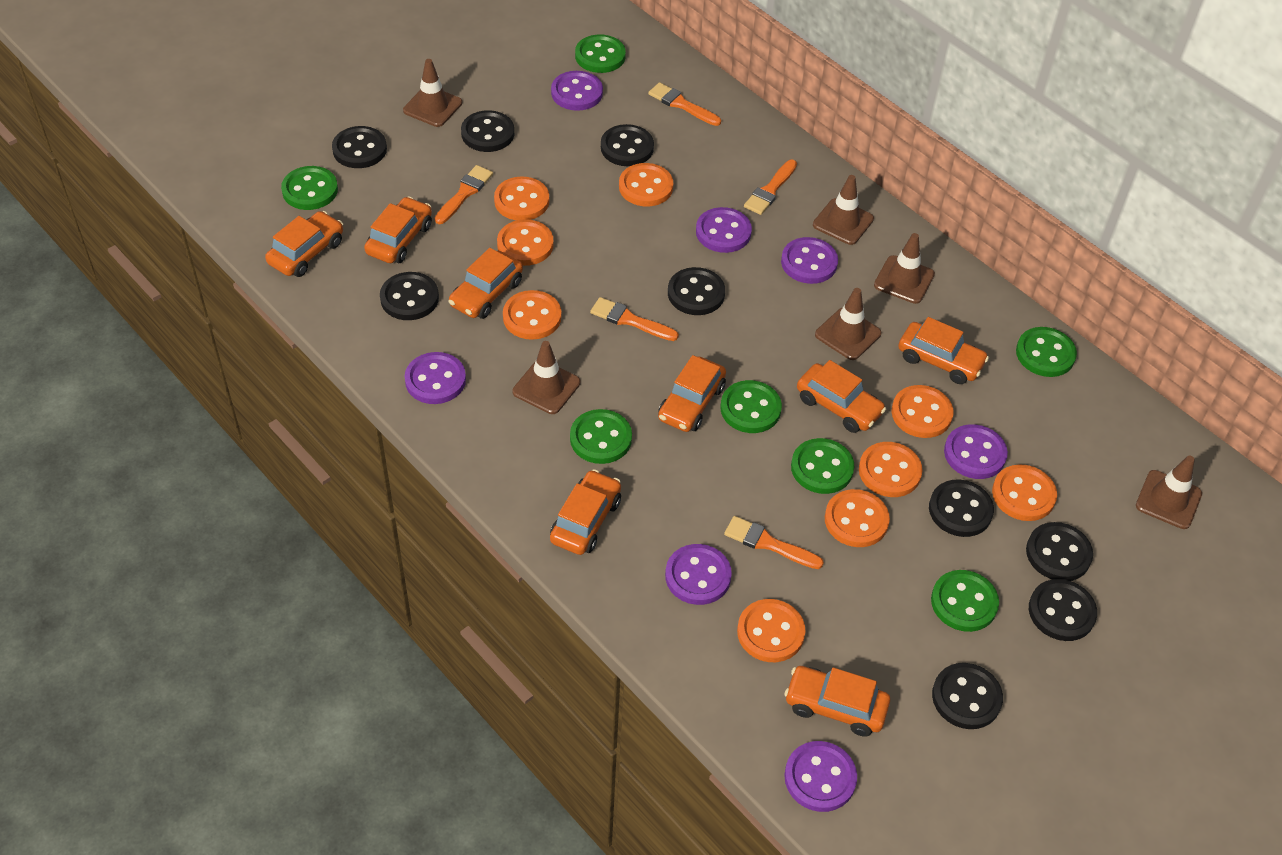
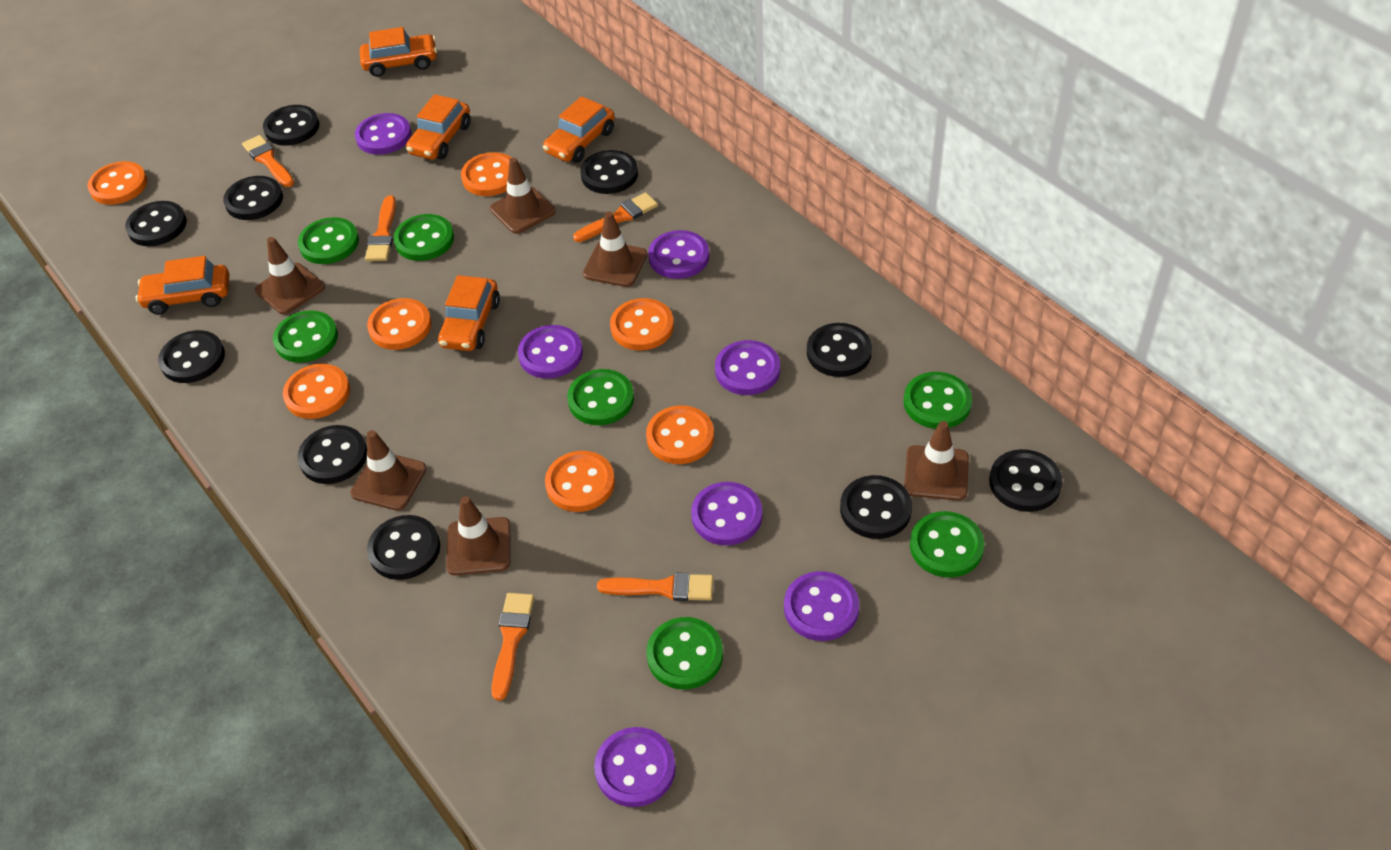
black button: [332,126,387,168] [380,272,439,320] [461,110,514,152] [601,124,654,166] [668,267,725,315] [929,480,994,537] [932,663,1003,729] [1026,522,1093,581] [1029,579,1097,641] = 9 -> [125,201,187,246] [158,330,225,383] [223,176,283,220] [263,105,319,146] [297,425,367,484] [367,515,440,580] [580,150,638,194] [807,323,872,377] [840,475,912,539] [989,449,1062,512] = 10
orange button: [494,176,549,221] [497,219,554,266] [503,290,561,340] [619,163,673,206] [737,599,806,662] [825,489,890,547] [859,442,923,497] [891,385,954,438] [992,464,1057,521] = 9 -> [88,161,147,205] [283,364,350,419] [367,298,432,350] [461,152,512,196] [545,451,615,512] [610,298,674,351] [646,405,714,464] = 7
orange car: [265,211,343,277] [364,196,432,263] [449,248,523,319] [550,469,621,555] [658,355,726,432] [784,666,890,736] [797,360,886,433] [898,317,989,384] = 8 -> [136,256,229,315] [360,27,437,77] [406,94,471,160] [438,275,500,351] [543,96,615,163] = 5

